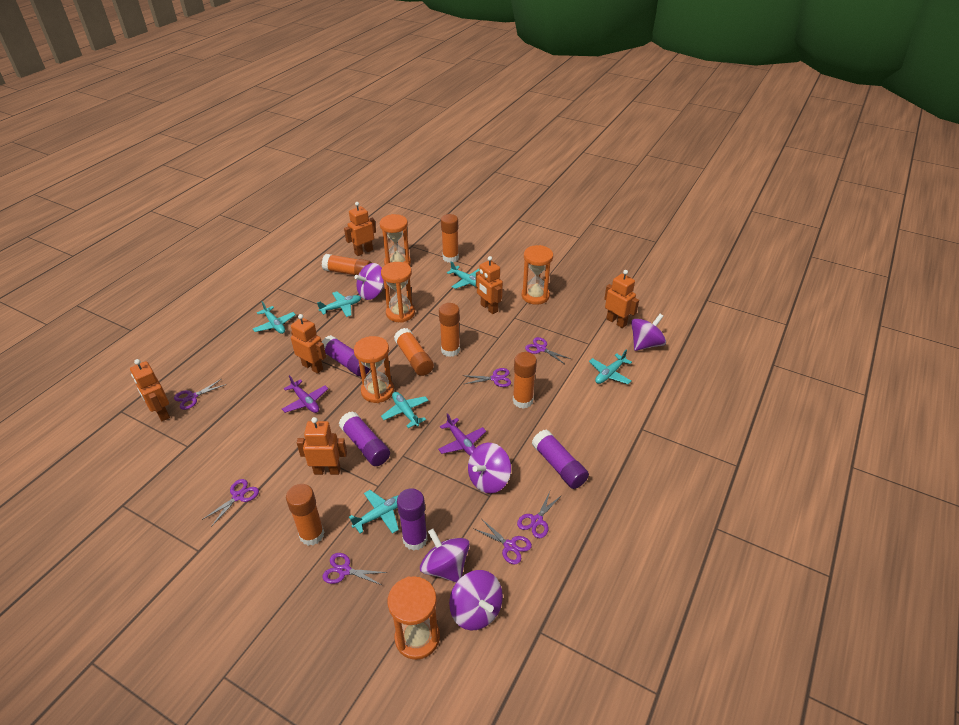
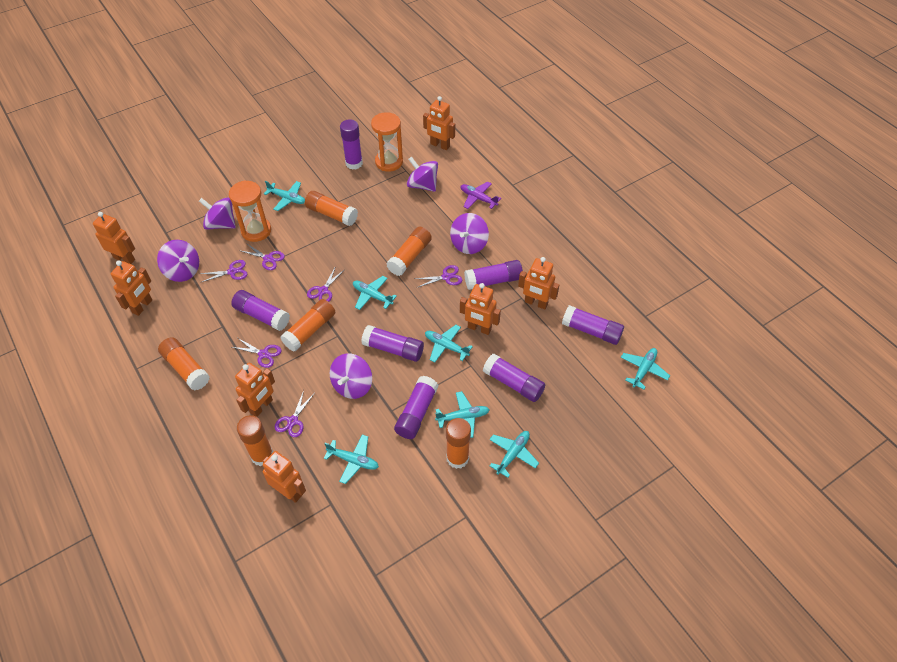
orange hourglass: [354,336,394,403] [380,214,411,266] [381,262,415,323] [388,576,440,660] [522,245,553,305] = 5 -> [229,180,271,242] [371,112,403,172] = 2
orange robot: [130,359,170,421] [291,314,326,374] [297,417,347,475] [344,202,376,256] [476,256,503,314] [604,270,639,328] = 6 -> [93,212,135,264] [111,260,152,316] [235,363,275,417] [263,451,306,503] [423,96,455,150] [460,283,501,335] [518,257,559,309] = 7
purple glue stick: [322,335,370,377] [339,411,390,466] [397,488,428,551] [532,429,589,489] = 4 -> [231,290,290,331] [340,119,363,170] [361,325,424,362] [394,376,438,439] [464,260,523,290] [483,354,545,402] [562,305,624,345] = 7
purple plane: [282,375,328,413] [438,413,486,456] = 2 -> [461,181,501,209] = 1
purple scissors: [174,379,227,410] [202,479,259,527] [322,553,387,585] [462,368,511,387] [474,520,532,564] [517,491,562,538] [525,337,571,364] = 7 -> [200,260,247,283] [232,338,282,368] [241,243,285,270] [275,390,315,437] [307,266,344,302] [415,265,462,287] = 6
turquoise plane: [253,301,296,334] [317,291,361,317] [349,490,399,534] [381,392,429,428] [447,261,479,289] [589,349,632,384] = 6 -> [264,181,305,211] [324,434,379,484] [353,276,397,310] [425,325,473,362] [435,391,490,438] [489,431,539,478] [621,348,670,390] = 7

